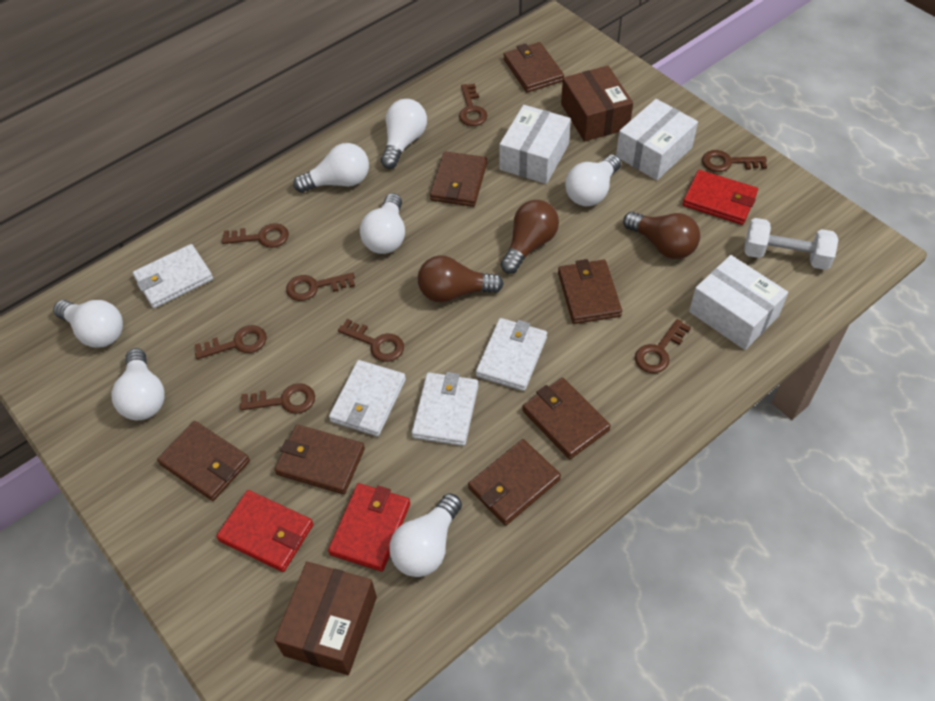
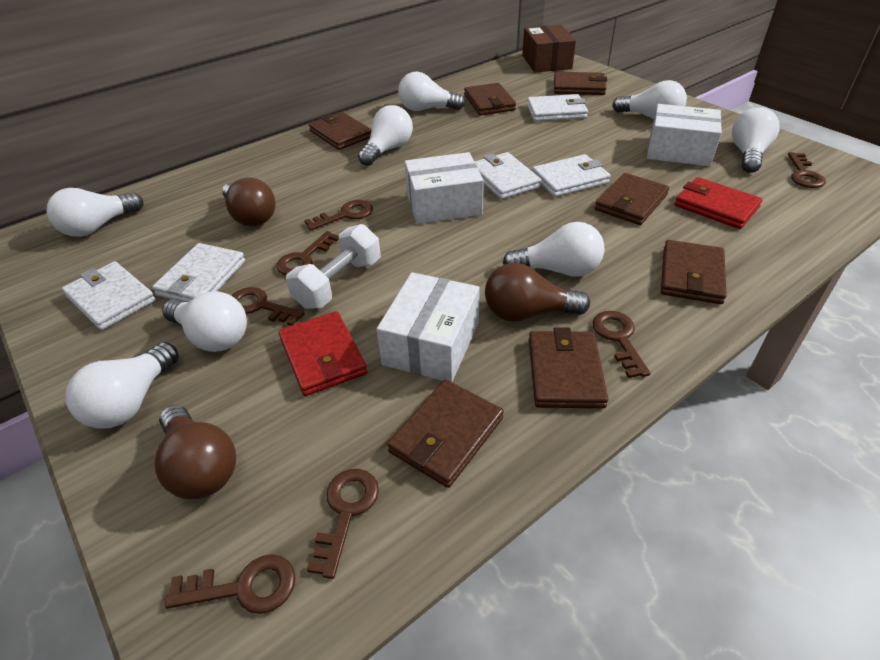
brown box: [274,562,377,675] [561,66,633,142] = 2 -> [522,25,576,72] = 1
brown key: [195,325,267,359] [222,223,289,248] [240,383,315,414] [286,272,355,301] [338,319,404,362] [459,83,487,126] [635,319,691,373] [702,150,767,172] = 8 -> [165,554,296,614] [231,287,305,326] [276,231,339,275] [304,200,373,231] [307,469,379,579] [592,311,651,378] [788,152,826,188] = 7
red wallet: [216,490,313,572] [328,483,410,571] [683,170,758,225] = 3 -> [279,311,367,396] [674,177,763,229] = 2
white light bulb: [53,300,123,348] [111,348,165,420] [293,143,369,193] [360,193,405,254] [381,99,427,169] [389,493,462,577] [565,155,621,206] = 7 -> [46,188,143,237] [66,342,179,429] [162,291,247,352] [358,105,413,166] [398,72,465,111] [503,222,604,277] [612,80,687,119] [732,107,779,173] = 8
white wallet: [132,244,213,308] [329,360,406,436] [412,372,478,446] [476,318,547,391] = 4 -> [62,261,156,330] [152,243,245,302] [474,152,541,199] [527,94,588,122] [532,154,611,197] = 5

